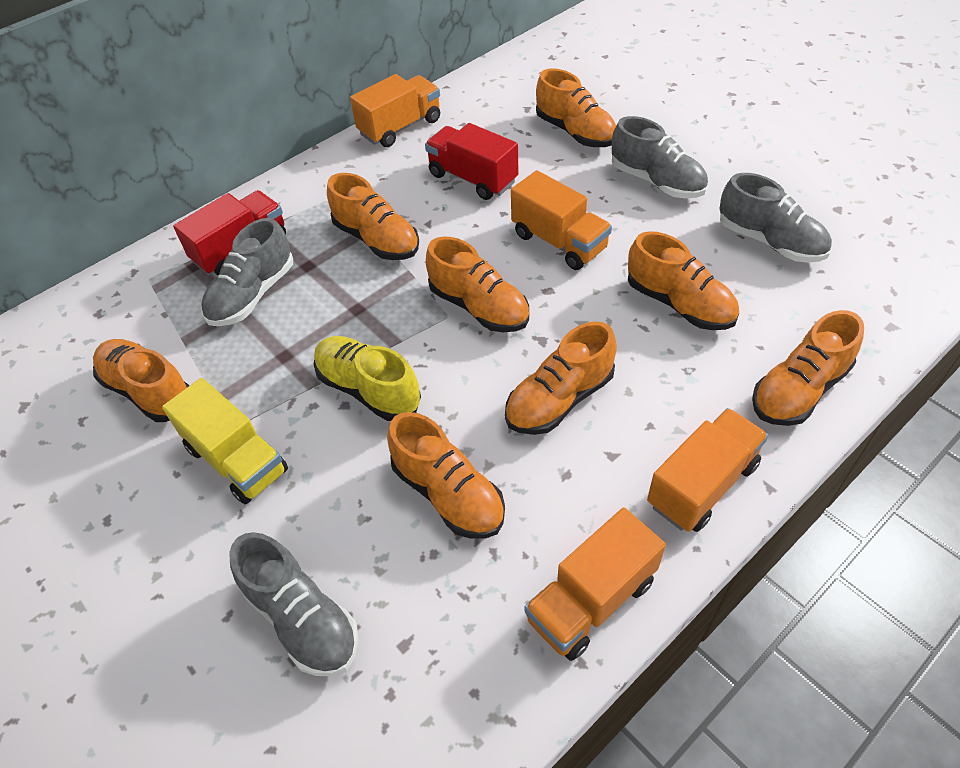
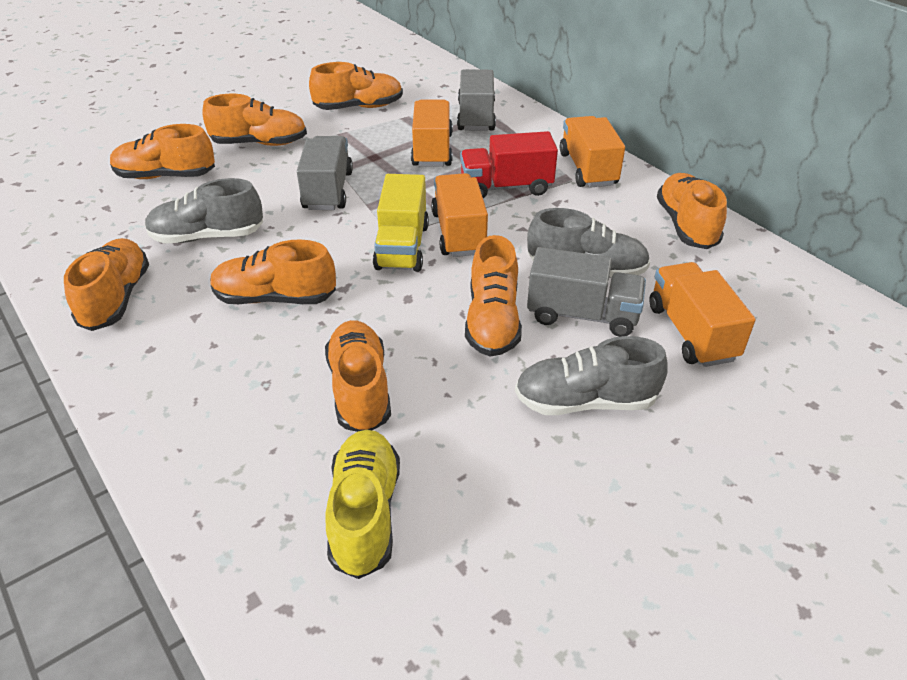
grey shoe: [201,218,293,326] [229,532,358,676] [612,116,708,198] [720,173,832,263] = 4 -> [145,178,263,244] [515,336,668,415] [527,208,650,278] = 3
grey truck: none = 0 -> [297,136,353,210] [457,69,496,131] [527,247,646,337] = 3
red truck: [173,190,286,276] [425,123,518,200] = 2 -> [460,131,558,198] = 1

